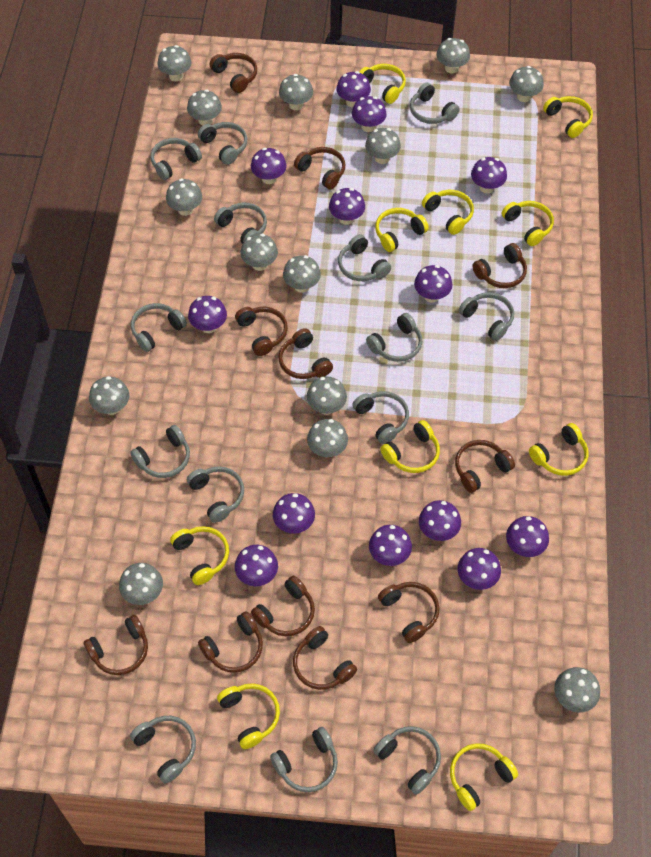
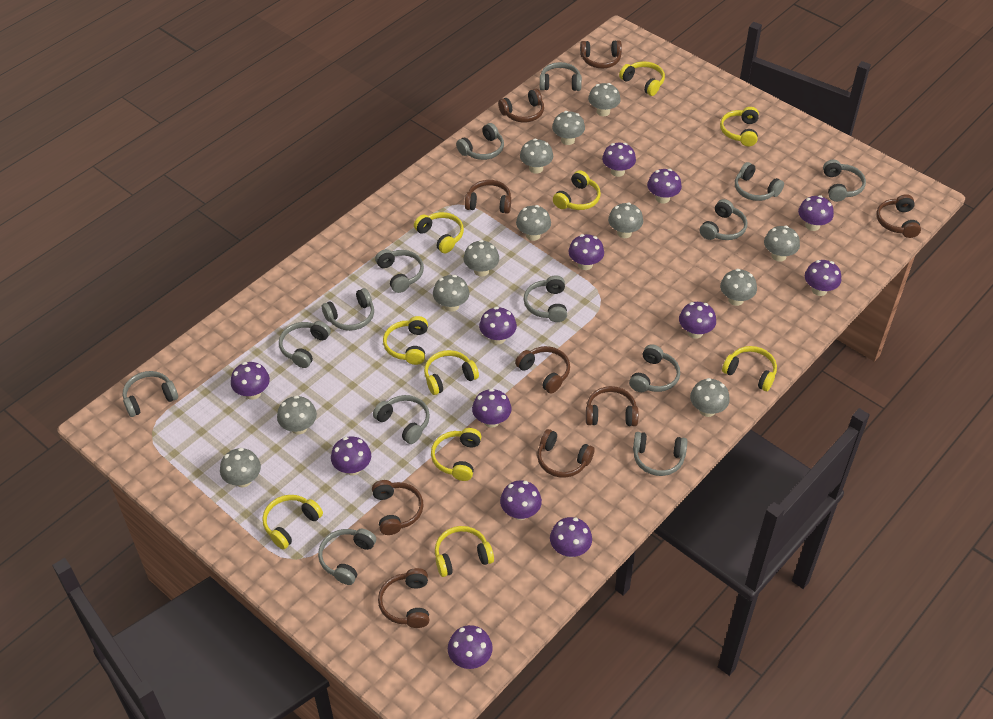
brown headphones: [83,615,148,675] [198,611,263,673] [209,53,257,93] [235,307,288,356] [251,576,315,636] [279,328,333,379] [293,626,357,690] [294,147,345,190] [378,582,440,643] [455,440,515,493] [472,243,527,288] = 11 -> [372,480,423,535] [378,568,429,628] [465,180,511,214] [498,89,544,122] [515,346,570,394] [537,429,595,478] [580,40,622,69] [586,386,638,426] [876,194,921,238] = 9
grey mushroom: [89,376,129,415] [119,563,163,605] [157,45,192,81] [166,178,202,216] [187,90,222,126] [240,233,278,271] [279,74,313,110] [283,255,321,293] [307,376,347,415] [307,419,348,457] [365,128,401,164] [436,38,470,74] [509,66,544,102] [554,667,600,713] = 14 -> [220,448,261,487] [277,395,317,435] [433,275,470,312] [464,240,499,277] [516,205,551,241] [520,139,553,174] [552,111,585,145] [588,83,621,116] [608,202,643,238] [690,378,730,417] [720,269,757,306] [764,226,800,262] = 12

